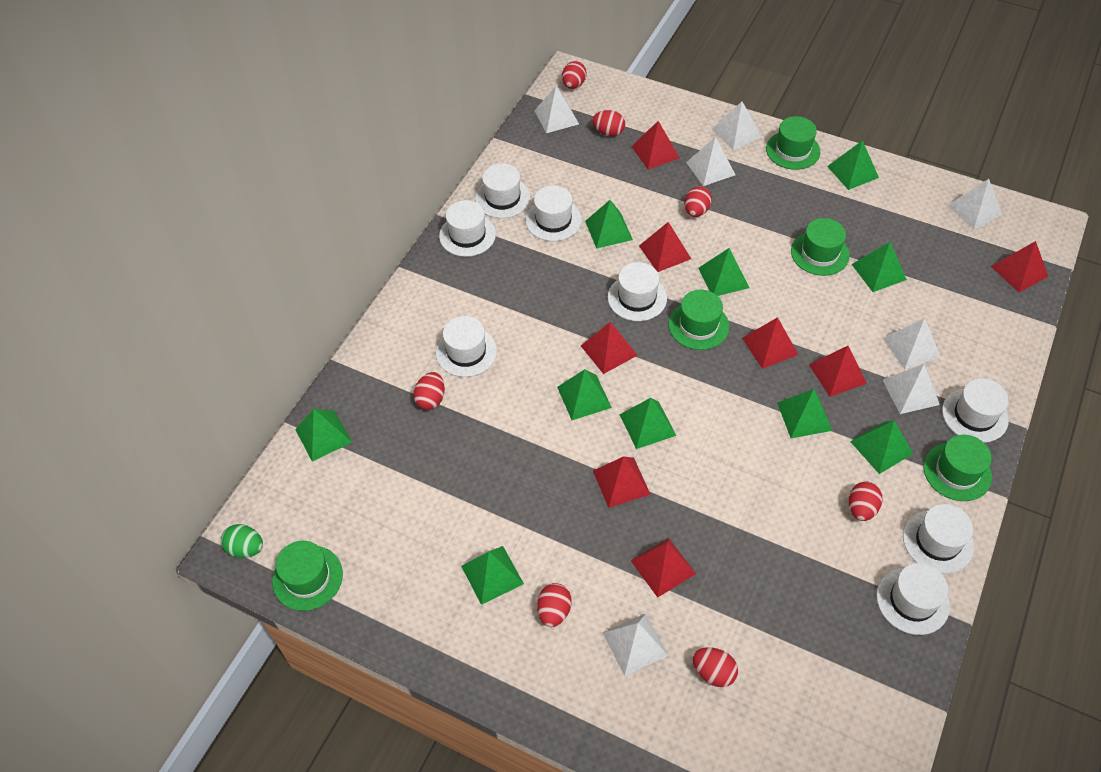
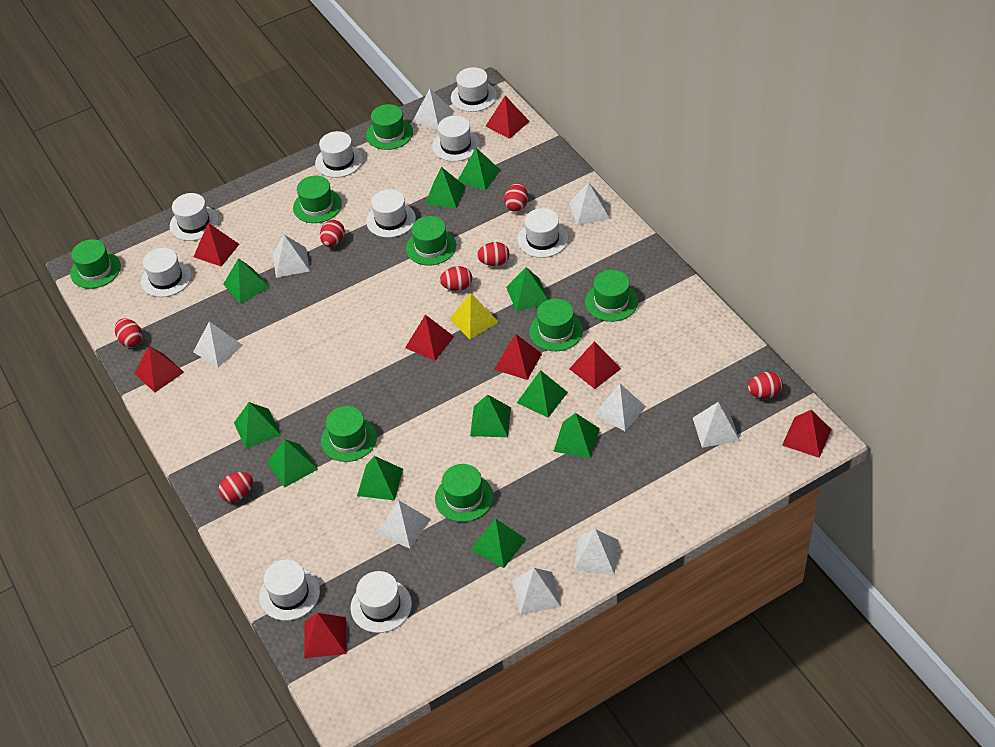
green egg: [221,524,263,558] = 1 -> none = 0
green hat: [272,541,343,611] [668,290,729,350] [766,116,820,170] [791,218,850,276] [923,435,992,501] = 5 -> [70,239,121,289] [293,176,342,223] [321,406,377,462] [366,104,413,150] [406,216,456,266] [435,464,493,522] [529,299,583,351] [585,270,638,322] = 8
green pyramid: [295,409,352,462] [461,546,524,605] [557,369,612,420] [585,200,633,249] [620,398,676,449] [698,248,749,296] [777,389,832,438] [827,140,879,190] [850,421,913,474] [852,242,907,292] = 10 -> [223,258,270,304] [234,402,281,449] [267,439,318,488] [357,456,403,500] [425,167,465,209] [458,148,500,191] [470,394,511,437] [471,519,527,568] [506,267,549,312] [517,370,568,418] [553,413,600,459] = 11
white hat: [436,316,497,377] [439,200,496,257] [475,163,530,218] [526,185,582,241] [608,262,667,321] [876,563,950,635] [903,504,974,574] [942,378,1009,443] = 8 -> [141,248,192,297] [170,193,219,241] [259,560,320,621] [315,131,363,178] [350,571,412,633] [366,189,416,238] [432,116,480,162] [451,67,497,112] [517,208,568,258] = 9
white pyramid: [534,86,579,133] [603,613,668,676] [686,137,736,186] [712,101,762,150] [883,318,941,370] [883,364,940,414] [947,179,1002,229] = 7 -> [193,321,243,367] [273,235,310,278] [377,500,431,549] [412,89,455,130] [512,568,561,615] [569,182,610,226] [574,529,618,575] [594,384,646,431] [693,402,740,448] = 9
yellow pyramid: none = 0 -> [450,293,498,339] = 1

